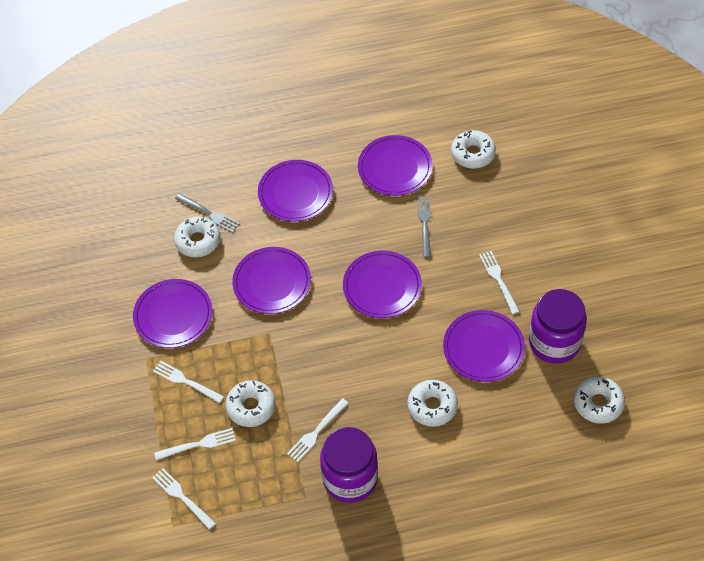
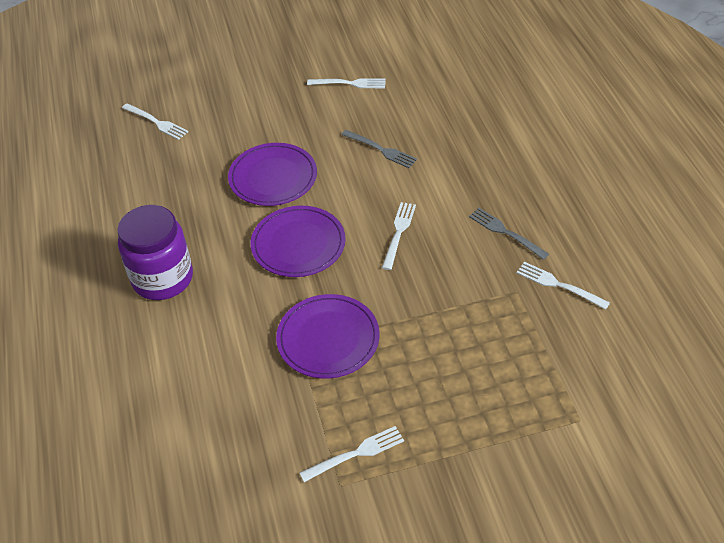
purple jar: [320,427,378,503] [529,289,587,364] = 2 -> [117,205,193,300] = 1
purple plate: [133,279,213,348] [232,247,311,314] [258,160,333,222] [343,251,422,318] [358,135,432,196] [443,310,525,382] = 6 -> [228,143,317,206] [251,206,346,277] [276,294,380,379] = 3
white donut: [174,216,220,257] [225,380,276,427] [407,380,458,427] [451,130,496,169] [574,377,625,424] = 5 -> none = 0

